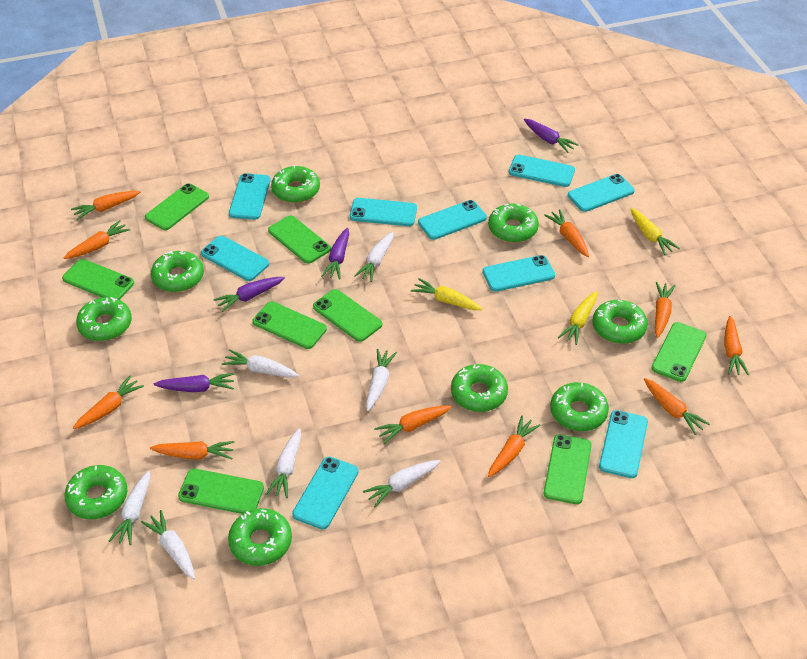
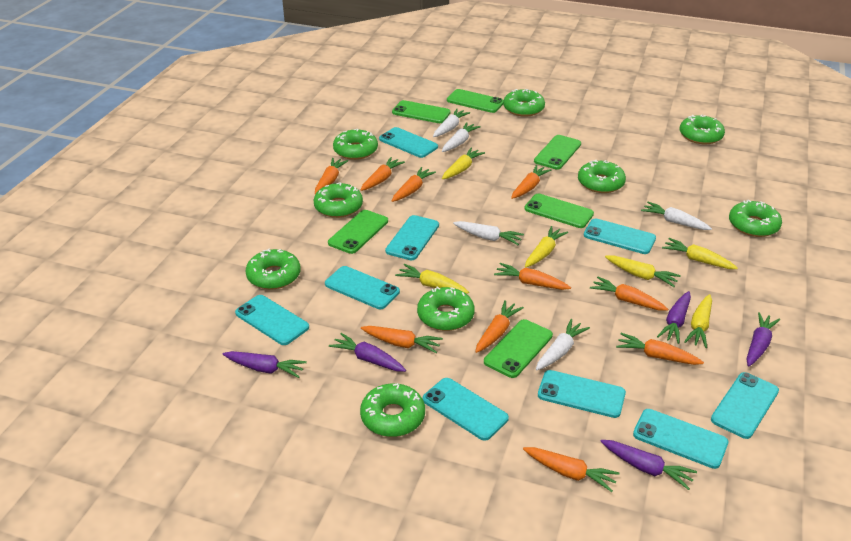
green phone: [62,259,134,300] [145,183,209,230] [178,469,264,514] [253,301,327,349] [268,215,331,264] [313,289,382,342] [544,434,592,504] [651,322,706,382] = 8 -> [328,210,388,254] [392,100,450,123] [447,89,504,113] [484,319,553,378] [524,194,594,228] [534,135,581,170] = 6
purple carrot: [154,373,234,392] [213,277,285,312] [321,228,349,279] [524,119,579,153] = 4 -> [223,351,307,378] [329,333,406,372] [600,440,697,490] [657,291,691,344] [747,312,780,367] = 5
white carrot: [109,471,150,545] [141,510,195,579] [222,349,299,378] [266,428,301,498] [354,232,394,282] [363,460,441,507] [366,349,397,411] = 7 -> [433,109,470,137] [442,122,481,152] [453,221,524,245] [536,319,590,370] [641,202,712,230] = 5
yellow carrot: [411,278,483,310] [558,291,597,345] [630,208,680,255] = 3 -> [395,264,469,293] [442,148,485,179] [525,226,568,268] [605,255,681,287] [662,238,738,269] [684,294,712,348] = 6

